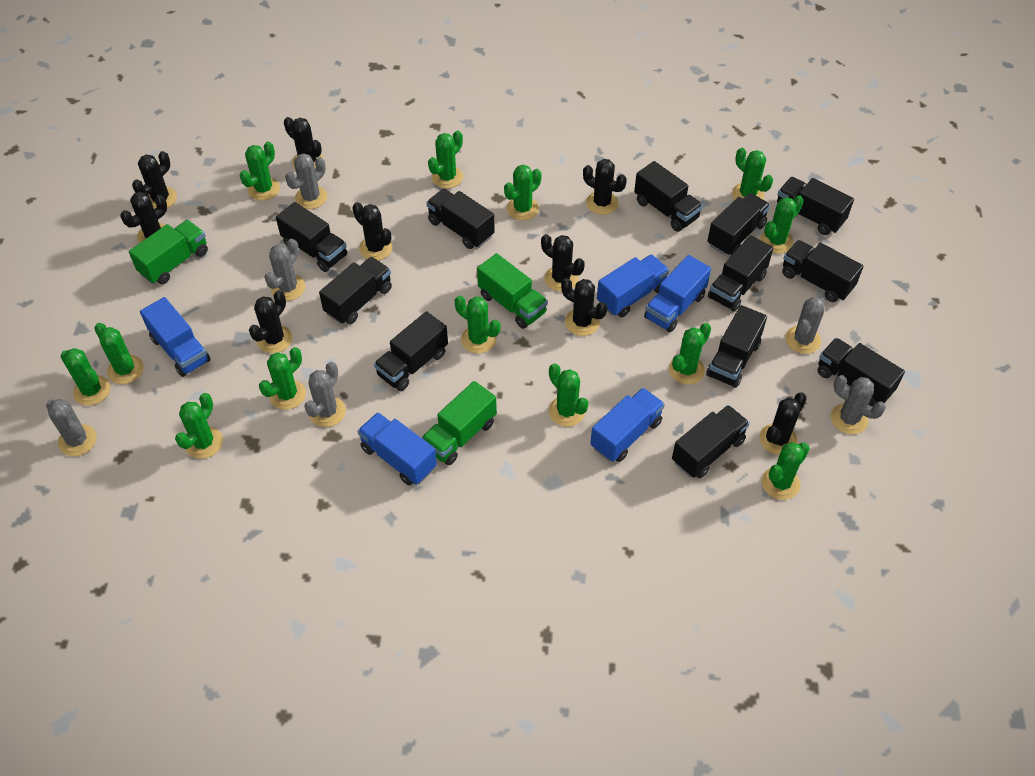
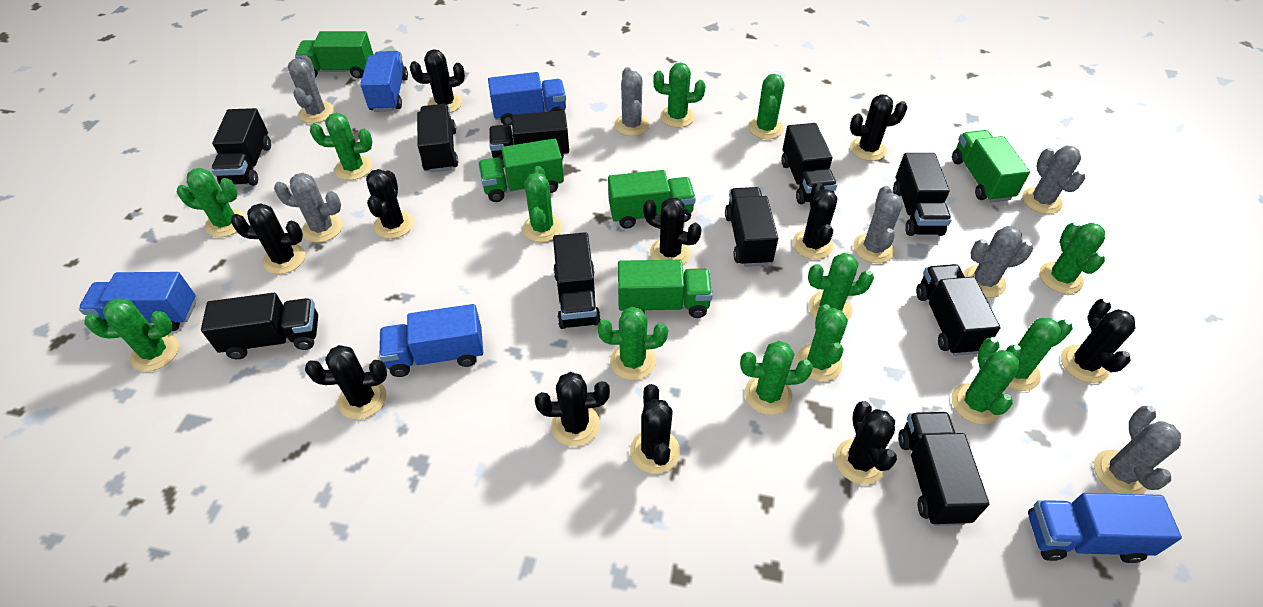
black cactus: [121,192,167,243] [132,151,177,209] [249,290,292,353] [284,117,323,169] [352,202,393,260] [541,234,585,292] [561,278,607,336] [583,159,627,215] [760,392,807,455] = 9 -> [231,203,305,274] [305,345,387,419] [366,169,414,239] [410,49,465,113] [535,372,610,447] [630,384,680,474] [643,197,702,265] [793,182,837,259] [835,401,897,484] [850,94,908,161] [1061,298,1135,383] = 11
black truck: [276,202,348,272] [319,257,392,324] [374,311,448,391] [426,189,495,249] [634,161,703,232] [672,405,750,478] [706,305,767,388] [707,193,770,256] [708,235,773,312] [777,177,854,235] [782,240,864,302] [817,338,905,407] = 12 -> [201,293,318,359] [211,108,271,186] [417,104,458,173] [489,110,569,168] [553,232,601,329] [725,187,778,267] [781,123,837,204] [893,153,952,236] [898,412,989,526] [916,264,1001,356] = 10
green truck: [129,220,208,284] [421,381,497,465] [477,253,548,329] = 3 -> [295,31,374,79] [478,138,564,202] [608,170,696,229] [618,260,713,318] [952,130,1030,203] = 5
grey cactus: [46,399,97,456] [264,239,305,301] [285,153,327,209] [304,362,346,427] [785,297,826,354] [831,375,886,434] = 6 -> [274,173,343,243] [288,55,334,123] [614,67,649,136] [853,186,903,263] [963,226,1033,297] [1022,145,1085,214] [1094,406,1181,494] = 7

